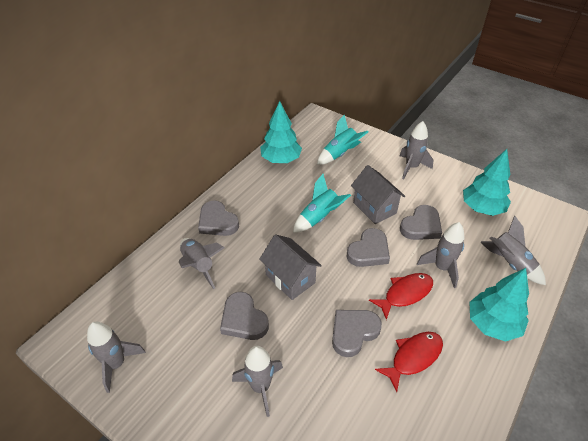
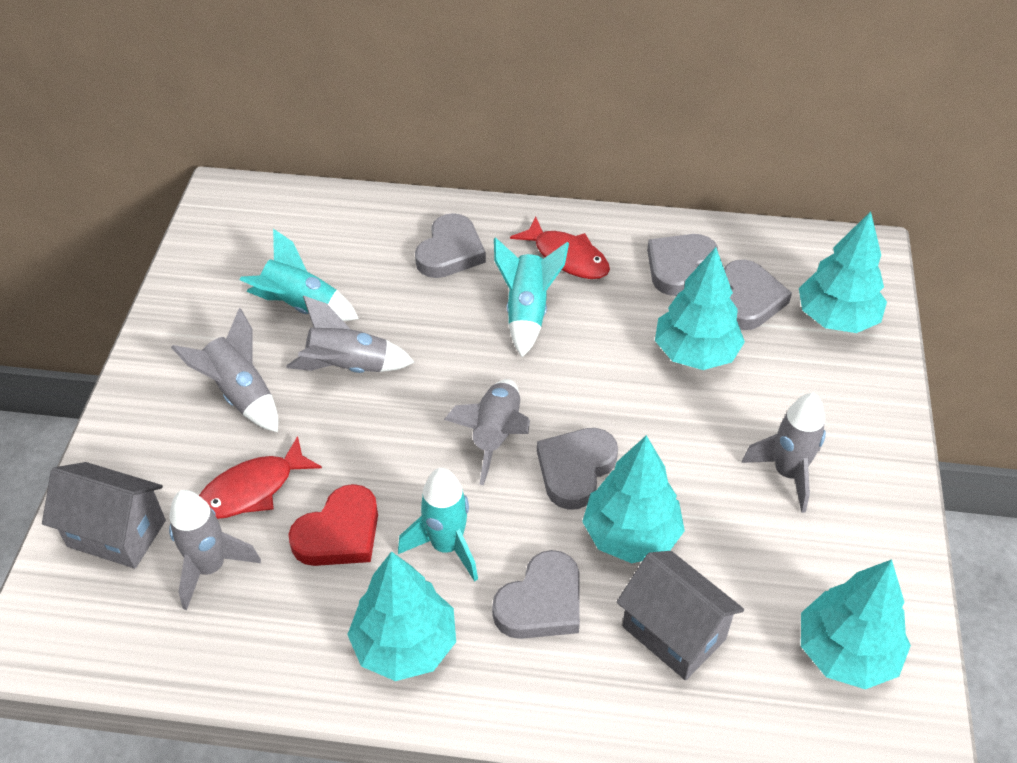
grey rocket: [87,322,146,393] [179,238,225,289] [232,346,283,417] [400,121,433,179] [417,222,465,288] [480,216,546,285] = 6 -> [169,490,261,610] [171,308,278,432] [286,295,414,373] [444,379,530,485] [741,393,826,513] = 5
red heart: none = 0 -> [288,484,378,566] = 1
turquoise rocket: [293,174,351,233] [317,115,369,165] = 2 -> [240,229,359,321] [398,468,478,582] [494,237,569,357] = 3
turquoise tree: [260,101,302,163] [463,149,511,216] [469,268,529,342] = 3 -> [347,551,456,681] [582,435,685,563] [655,247,745,370] [799,211,887,333] [801,559,911,689] = 5

